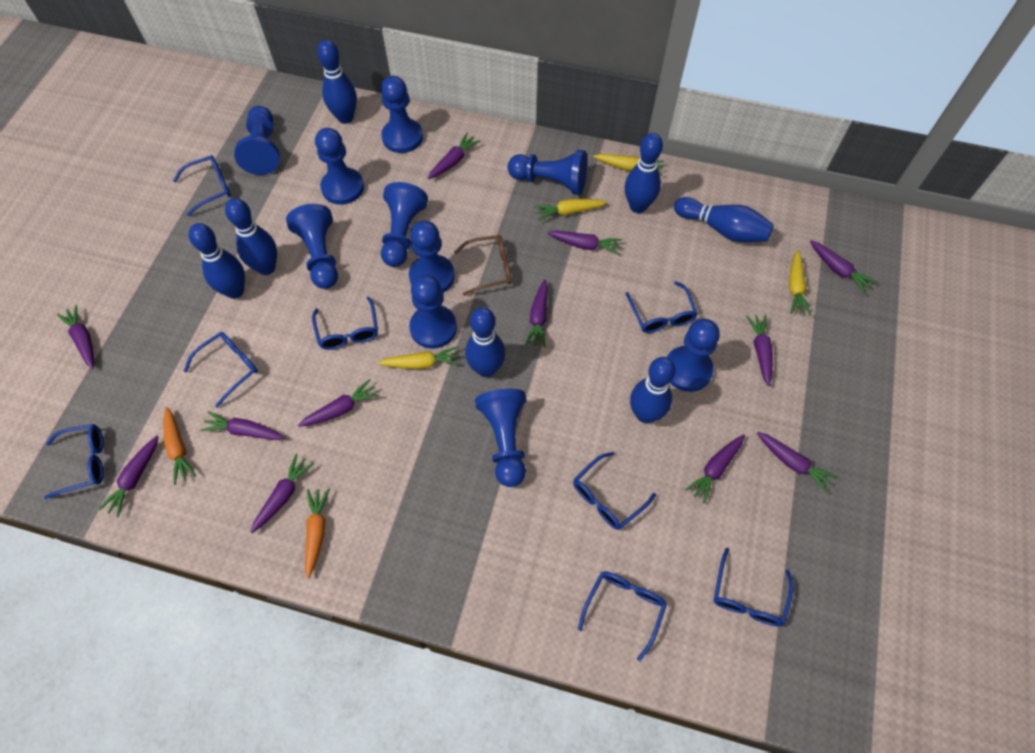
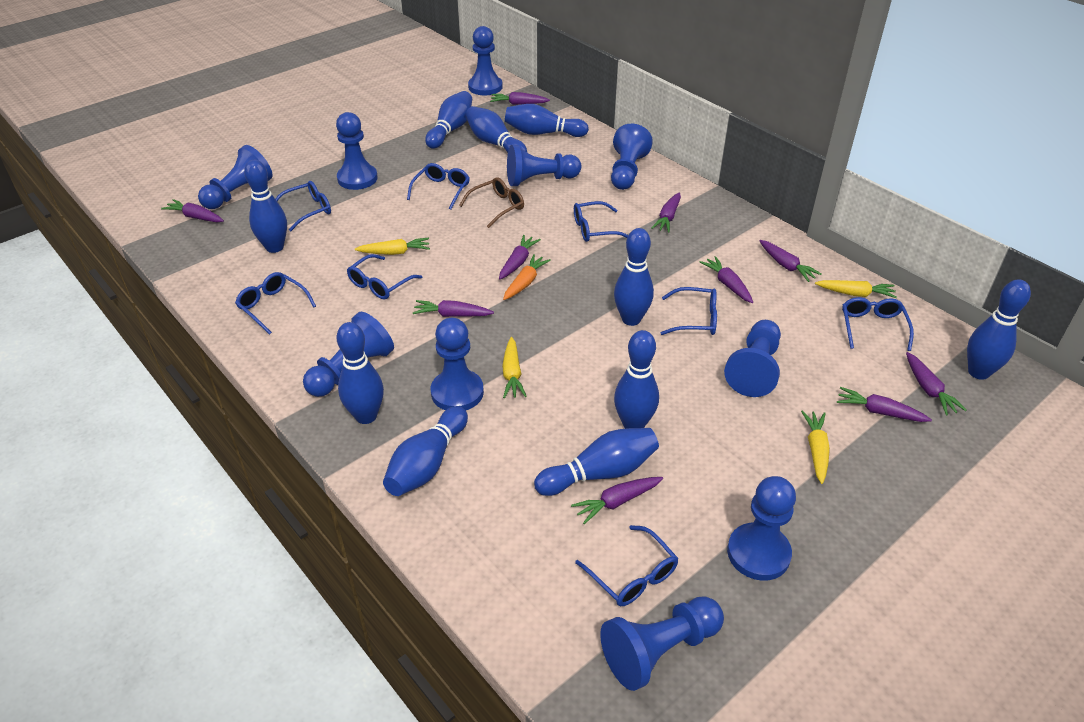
blue bowling pin: [189,223,245,299] [225,198,277,275] [317,40,357,124] [465,307,505,377] [625,133,663,213] [630,357,676,423] [674,197,774,242] = 7 -> [244,160,287,253] [337,322,384,424] [383,406,468,496] [425,91,472,149] [465,106,527,153] [505,104,589,137] [534,428,659,496] [614,228,654,326] [614,330,659,429] [967,279,1031,380] = 10
orange carrot: [163,407,197,485] [305,488,330,578] = 2 -> [503,254,551,300] = 1
purple carrot: [57,305,94,369] [98,436,159,517] [200,411,285,440] [251,454,314,533] [298,379,379,427] [428,133,481,179] [525,279,548,347] [547,231,622,255] [685,435,745,504] [746,315,773,386] [757,432,838,493] [810,240,877,294] = 12 -> [161,199,224,223] [413,300,494,317] [490,92,550,105] [499,235,541,280] [571,477,663,524] [651,192,681,233] [700,256,753,303] [759,240,822,282] [837,387,932,422] [906,352,967,415] = 10

